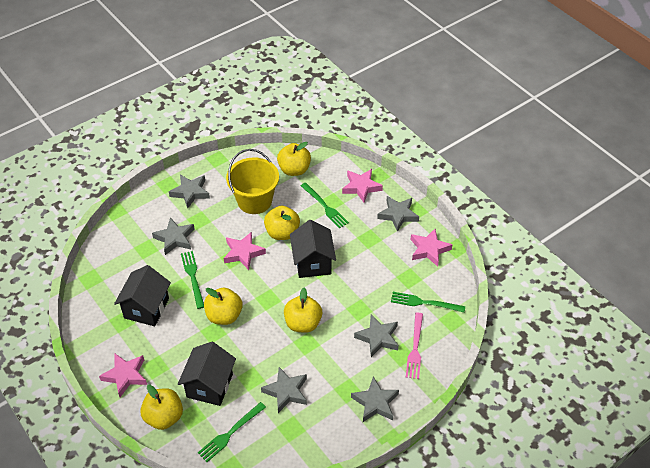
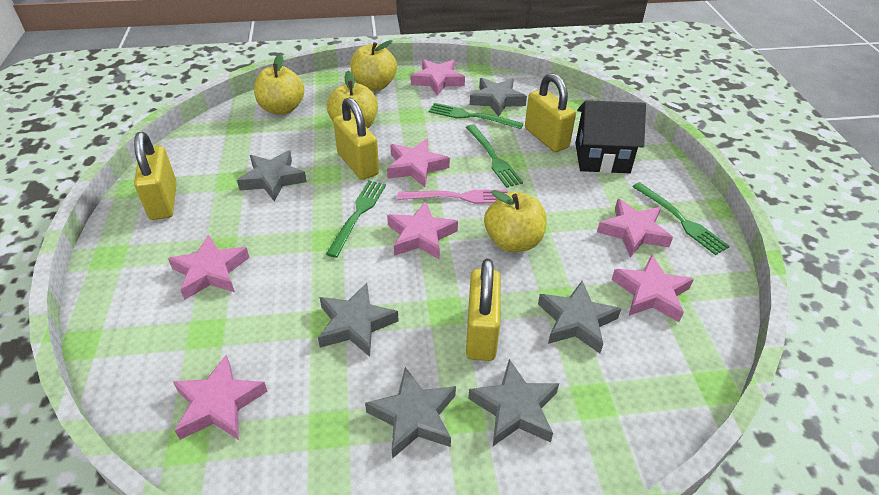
black house: [114,265,171,326] [178,342,236,406] [290,220,336,278] = 3 -> [575,100,646,173] = 1
pink star: [99,354,147,397] [224,232,266,270] [342,169,383,202] [410,229,452,266] = 4 -> [168,234,250,300] [173,355,268,440] [387,138,450,187] [387,201,458,260] [411,59,465,96] [597,199,673,257] [612,255,694,322] = 7
yellow apple: [140,385,183,430] [204,288,242,325] [264,206,300,240] [277,142,311,176] [284,288,322,333] = 5 -> [254,54,305,115] [327,70,378,128] [350,40,397,91] [484,190,547,252] = 4
yellow bucket: [226,149,279,214] = 1 -> none = 0
yellow padlock: none = 0 -> [134,132,177,220] [333,97,379,180] [466,259,501,361] [525,73,576,152] = 4

